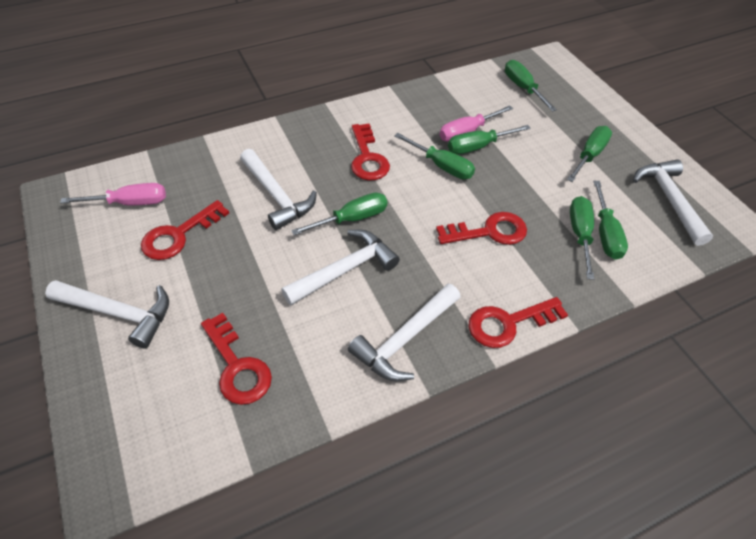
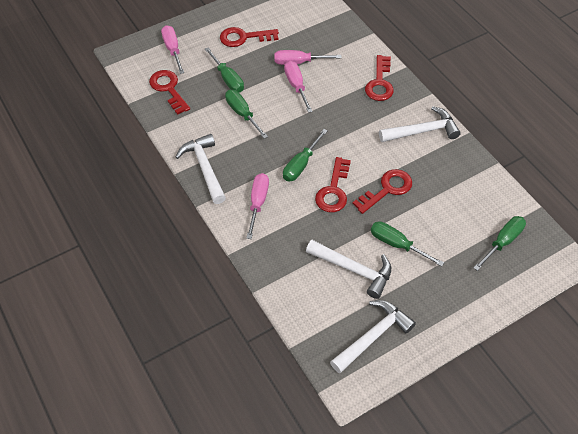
green screwdriver: [291,193,387,235] [394,133,475,179] [448,125,531,154] [505,60,557,112] [567,126,612,182] [570,196,594,280] [593,181,628,260] = 7 -> [205,47,244,93] [225,90,268,139] [283,129,328,182] [371,221,444,267] [473,216,526,271] = 5
pink screwdriver: [60,183,166,205] [440,105,513,142] = 2 -> [161,25,184,74] [246,173,269,239] [274,50,342,65] [284,61,313,113] = 4
white hammer: [45,280,169,349] [240,149,317,230] [281,230,400,305] [348,284,461,381] [633,159,713,246] = 5 -> [175,134,226,204] [306,240,391,299] [330,300,416,373] [379,106,461,142] = 4

